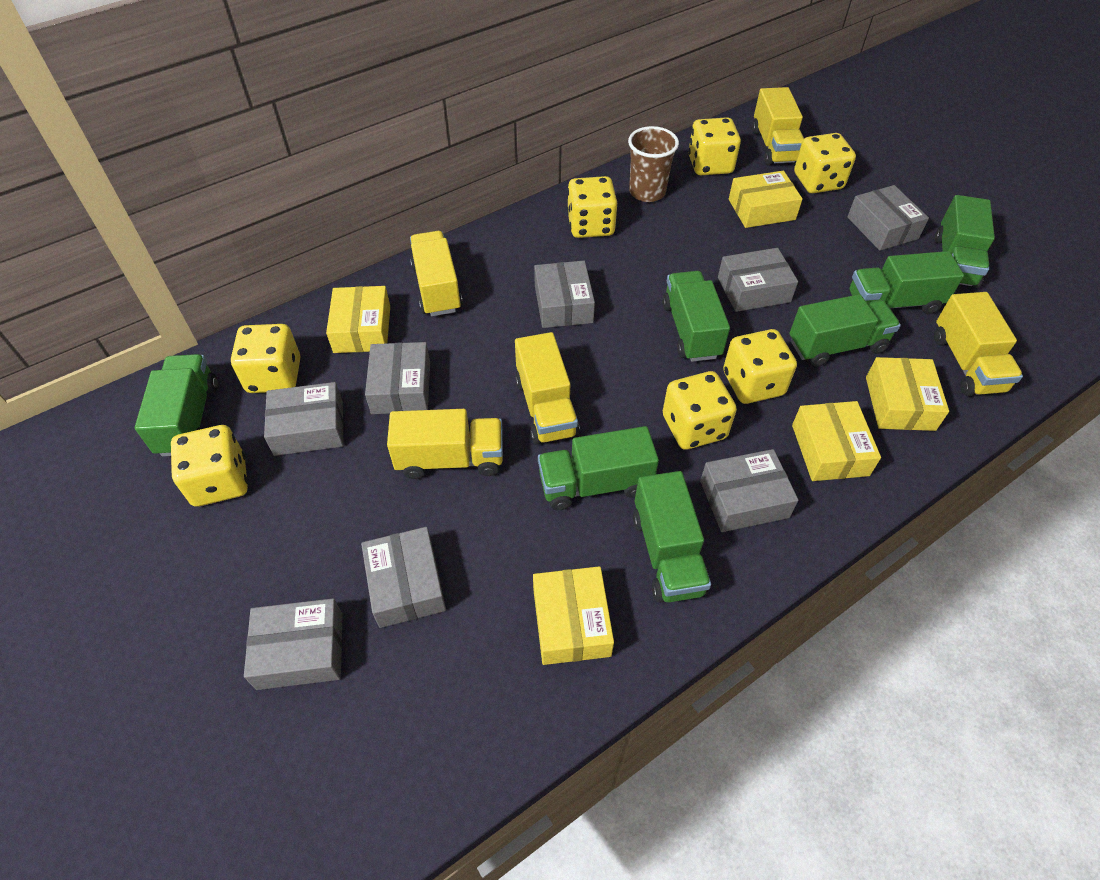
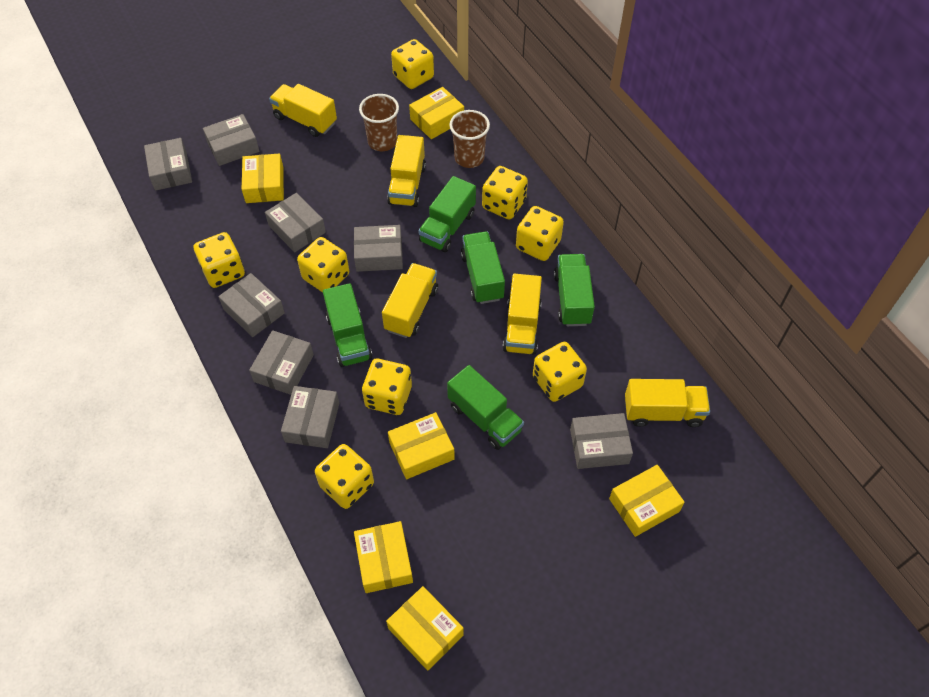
brown cup: [628,126,679,202] = 1 -> [359,94,399,151] [449,110,490,168] = 2
green truck: [135,354,218,456] [538,426,659,510] [633,471,711,603] [662,271,730,362] [790,294,901,367] [849,251,964,314] [935,195,995,288] = 7 -> [323,283,372,367] [419,176,476,252] [447,365,524,450] [461,232,505,304] [554,254,595,326] = 5
yellow box: [326,286,390,353] [533,566,614,665] [729,171,803,228] [792,401,881,481] [866,357,949,431] = 5 -> [242,154,284,203] [354,521,413,593] [386,586,464,671] [388,412,455,479] [409,87,464,139] [609,465,685,537] = 6
yellow dice: [171,425,248,507] [231,324,300,393] [567,176,617,238] [663,371,737,450] [688,117,741,175] [723,329,797,404] [794,133,856,193] = 7 -> [194,232,245,288] [297,237,349,293] [315,444,374,509] [362,359,412,415] [391,39,434,89] [482,166,528,220] [516,206,564,261] [533,342,587,402] = 8

